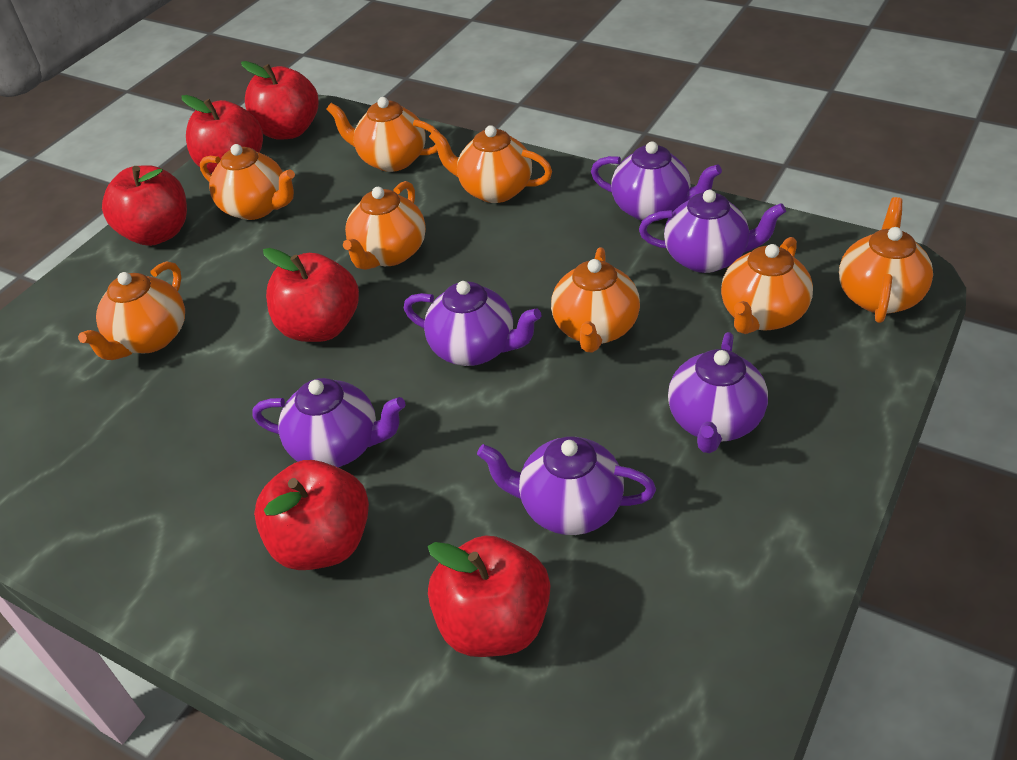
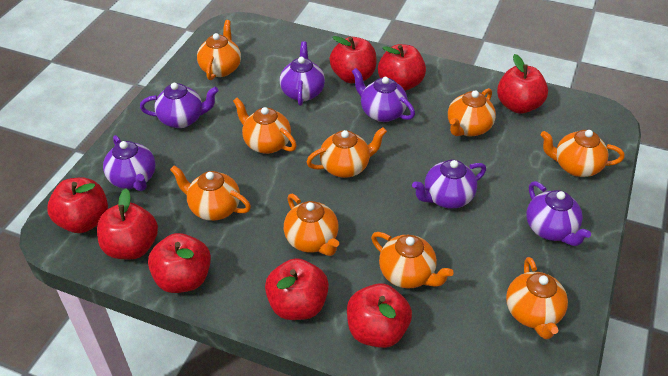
orange teapot: [78,261,185,360] [200,144,295,220] [326,97,440,172] [343,181,426,270] [429,125,552,203] [551,247,640,352] [721,237,813,334] [839,197,933,323] = 8 -> [170,165,251,221] [197,20,241,80] [233,97,297,154] [284,194,339,256] [306,127,387,178] [371,232,454,288] [448,88,496,136] [506,257,568,339] [540,130,624,177] = 9
red apple: [102,165,187,246] [181,95,263,174] [241,61,318,140] [254,460,369,570] [263,248,359,342] [428,535,550,657] = 6 -> [47,177,108,233] [97,189,158,259] [148,233,211,293] [265,258,329,320] [330,36,377,84] [347,283,412,348] [378,44,426,91] [497,54,548,114] = 8

